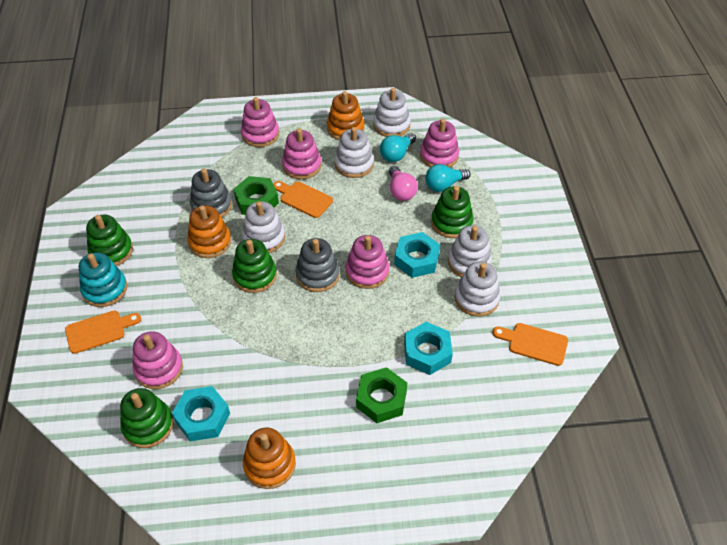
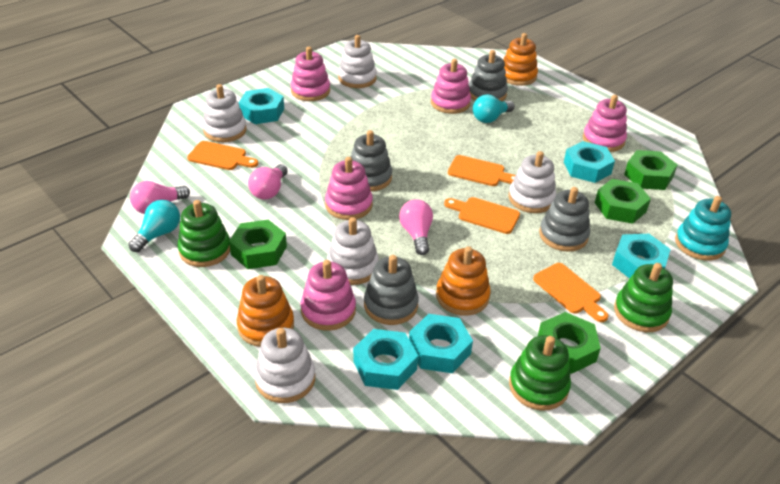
green nut: [233,176,279,215] [356,367,407,423] = 2 -> [229,220,287,269] [538,312,601,374] [595,179,651,224] [624,150,677,190] = 4
green stacking toy: [86,215,133,266] [120,388,173,448] [232,239,277,293] [431,186,474,238] = 4 -> [178,200,230,267] [509,335,571,411] [614,263,673,332] = 3
grey stacking toy: [190,168,232,217] [295,238,340,292] = 2 -> [351,130,392,191] [364,255,419,325] [469,50,508,101] [539,187,590,252] = 4
orange cutting board: [65,310,141,354] [273,181,333,218] [492,323,568,366] = 3 -> [187,141,258,170] [444,197,520,234] [448,155,516,186] [533,263,609,322] = 4
pink light bulb: [389,166,418,201] = 1 -> [130,181,190,214] [248,164,288,200] [399,199,433,255] = 3
turquoise nut: [172,386,230,441] [394,232,440,278] [404,322,453,375] = 3 -> [239,88,284,124] [353,329,418,390] [409,314,473,373] [564,141,615,183] [612,234,671,278] = 5

